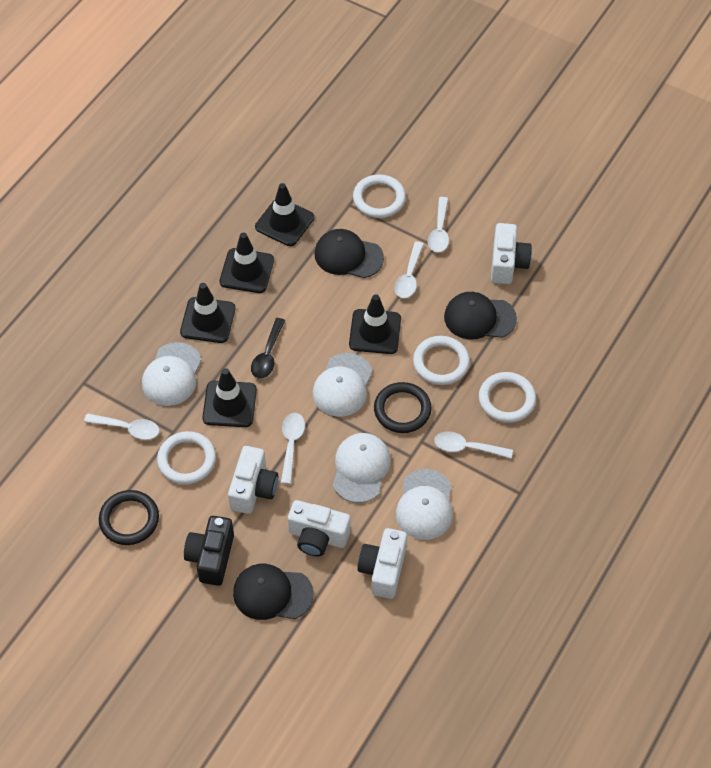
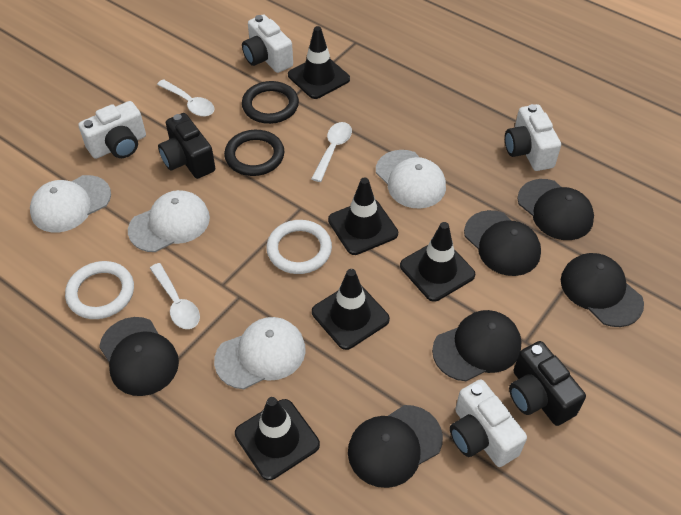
black camera: [184,516,234,586] = 1 -> [158,113,215,179] [509,341,586,426] = 2
black cap: [233,564,313,620] [315,229,384,278] [444,292,517,340] = 3 -> [99,317,179,396] [348,405,443,488] [432,310,522,381] [464,210,541,276] [517,179,594,240] [561,253,644,327] = 6
black spoon: [251,318,285,379] = 1 -> none = 0
white ring: [157,431,216,484] [353,174,406,218] [413,336,470,385] [479,372,536,423] = 4 -> [65,261,134,319] [266,220,332,274] = 2
white spoon: [84,413,159,440] [281,413,305,484] [394,241,424,298] [428,197,449,252] [434,431,513,459] = 5 -> [150,263,200,329] [157,79,214,117] [311,122,352,182] = 3

